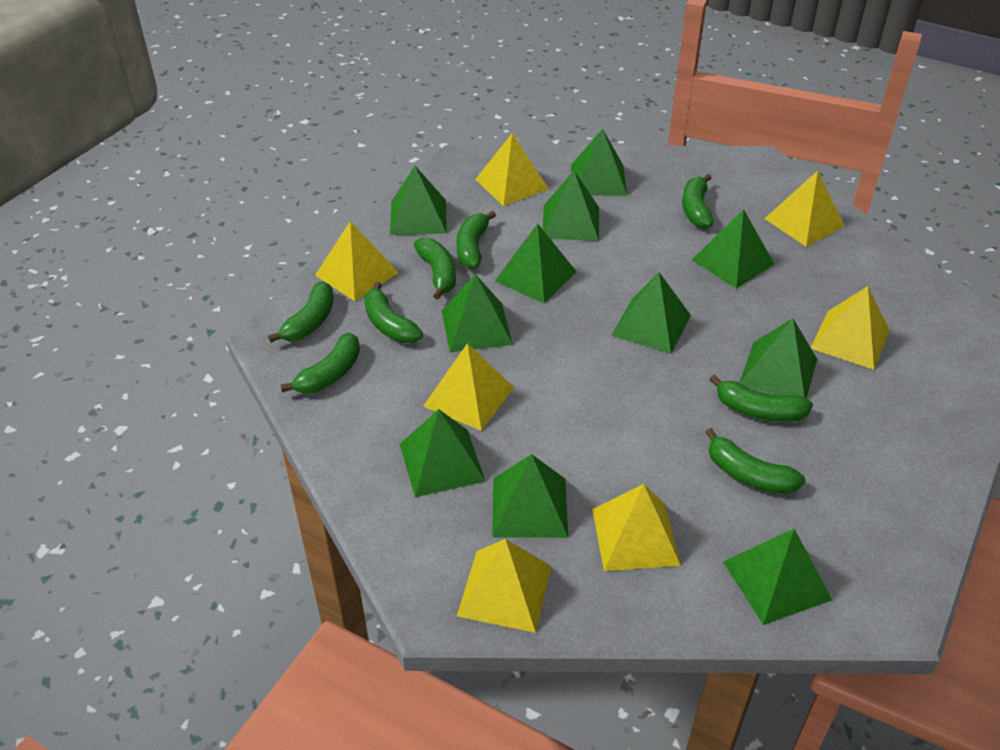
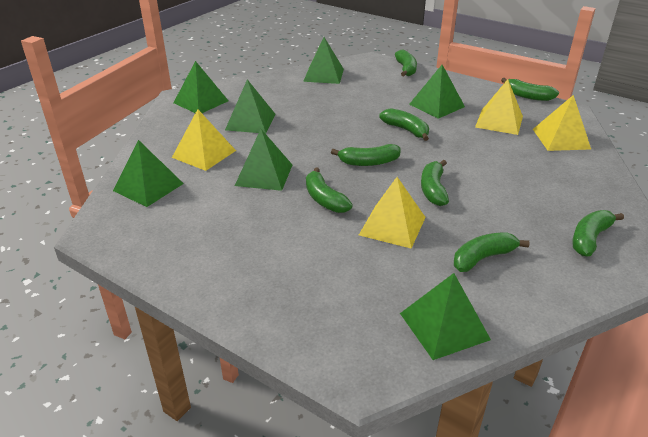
green pyramid: [390,166,447,235] [400,409,486,497] [441,274,513,352] [492,454,568,538] [495,223,577,304] [542,171,599,241] [571,129,627,196] [611,272,691,354] [692,209,774,289] [723,529,832,625] [740,318,817,399] = 11 -> [113,140,184,207] [173,61,228,113] [225,79,276,134] [235,129,292,191] [303,37,344,84] [400,273,491,360] [409,65,465,119] = 7
yellow pyramid: [315,221,399,301] [423,343,514,431] [457,539,552,633] [475,133,549,206] [592,484,681,571] [764,171,845,247] [811,286,890,370] = 7 -> [172,109,236,171] [359,177,426,248] [475,79,523,135] [533,95,591,151] = 4

